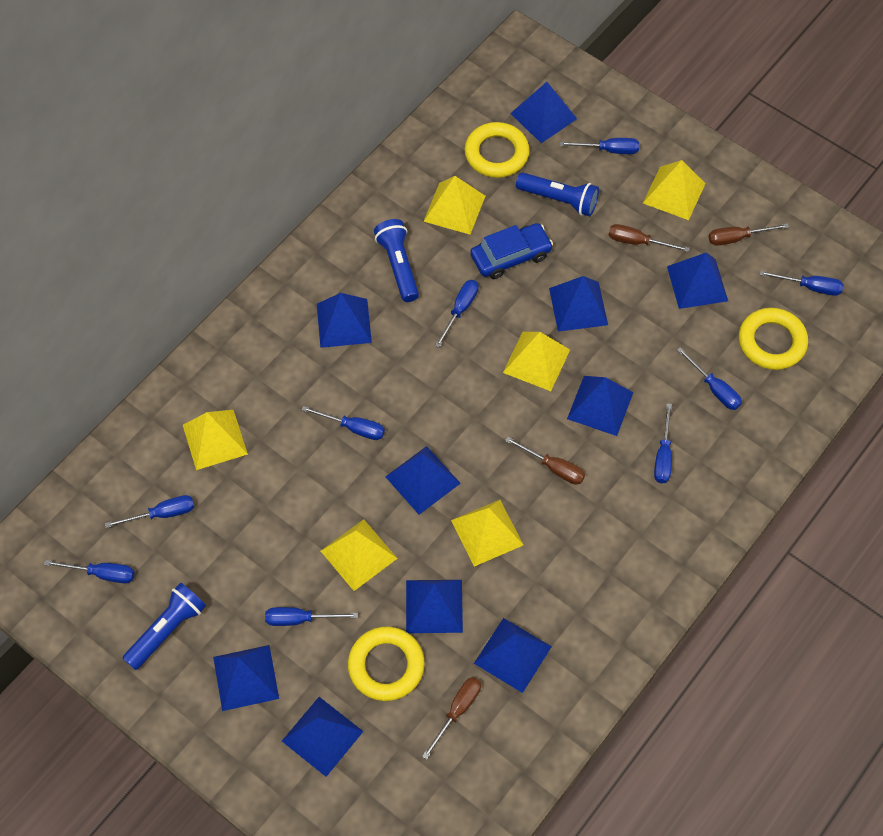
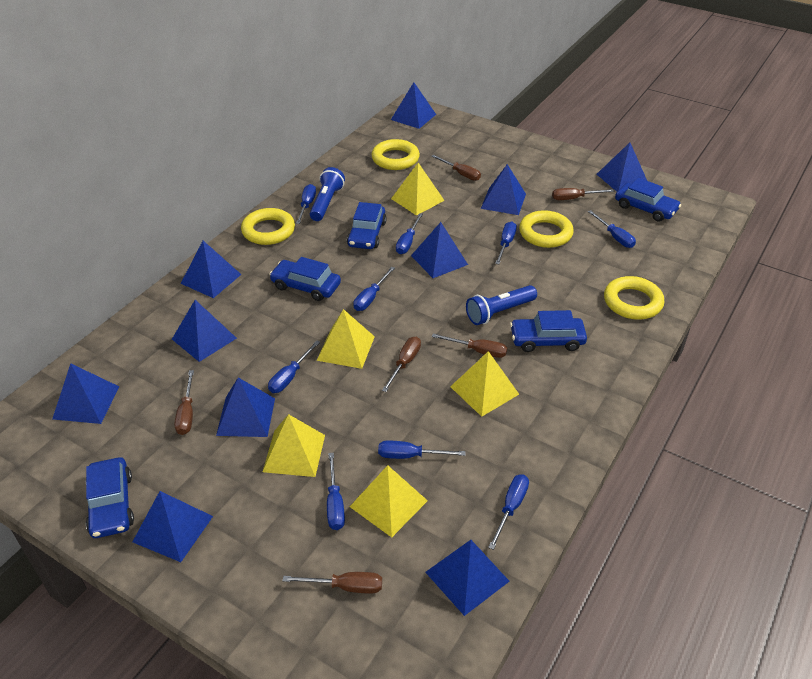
blue car: [470,223,553,279] = 1 -> [86,457,134,538] [269,257,341,301] [347,202,386,249] [510,310,587,352] [615,178,681,222] = 5
blue flashlight: [123,583,206,670] [374,219,419,302] [516,172,599,216] = 3 -> [310,167,345,221] [466,285,537,325] = 2
brown screwdriver: [422,677,481,760] [505,437,585,485] [609,224,690,252] [709,223,789,246] = 4 -> [174,370,194,435] [283,572,382,594] [382,337,421,392] [431,155,481,181] [432,334,507,358] [552,188,614,200] = 6
yellow pyramid: [183,410,248,470] [321,519,398,591] [423,176,485,235] [451,500,523,566] [503,332,570,391] [643,160,706,220] = 6 -> [263,414,325,477] [317,309,375,369] [350,465,428,537] [391,163,445,215] [450,351,519,417] = 5
yellow ring: [348,627,425,701] [464,122,529,178] [739,308,808,370] = 3 -> [241,208,295,245] [372,139,420,170] [519,210,574,248] [604,276,664,320] = 4

